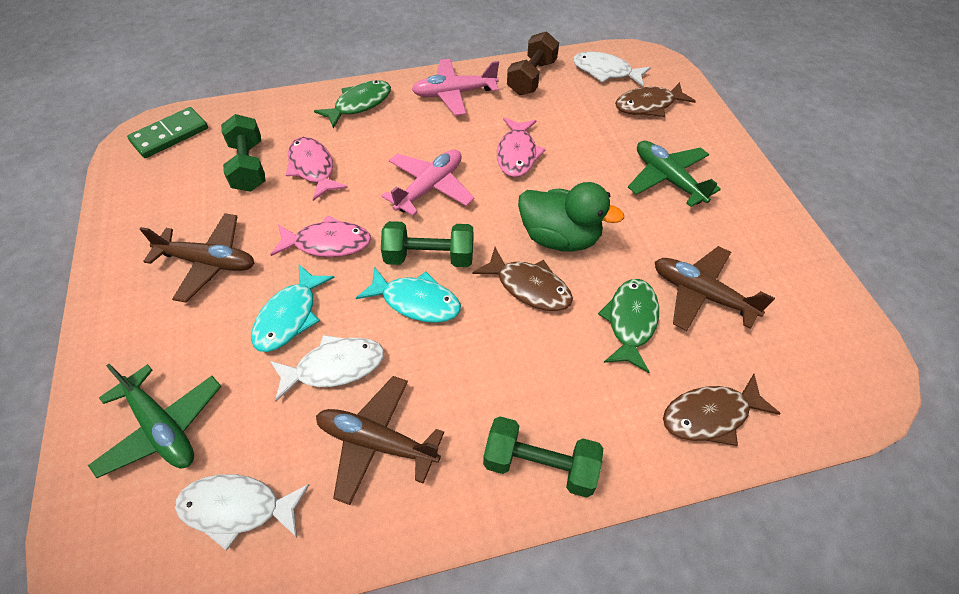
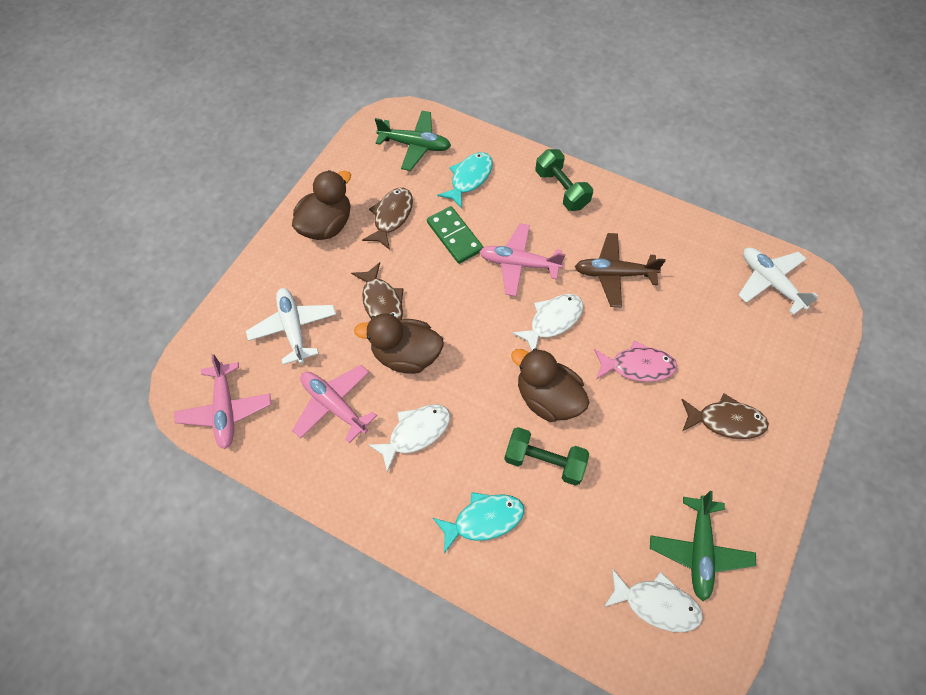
brown duck: none = 0 -> [292,170,351,240] [354,314,444,374] [511,348,590,422] = 3
brown dumbbell: [507,31,559,95] = 1 -> none = 0
brown plane: [140,213,254,303] [316,376,444,505] [655,246,775,331] = 3 -> [575,233,666,307] = 1
green duck: [518,182,624,252] = 1 -> none = 0
green dumbbell: [221,114,266,192] [381,221,473,267] [483,416,603,498] = 3 -> [504,427,589,486] [535,149,593,211] = 2
green fish: [314,80,391,128] [598,279,659,373] = 2 -> none = 0
pink fish: [270,215,371,257] [286,137,348,201] [497,118,545,177] = 3 -> [594,340,677,382] = 1
pink plane: [382,150,475,216] [412,59,499,116] = 2 -> [174,354,271,449] [292,365,377,443] [479,223,566,296] = 3
white plane: none = 0 -> [246,288,336,365] [738,248,818,315] = 2

